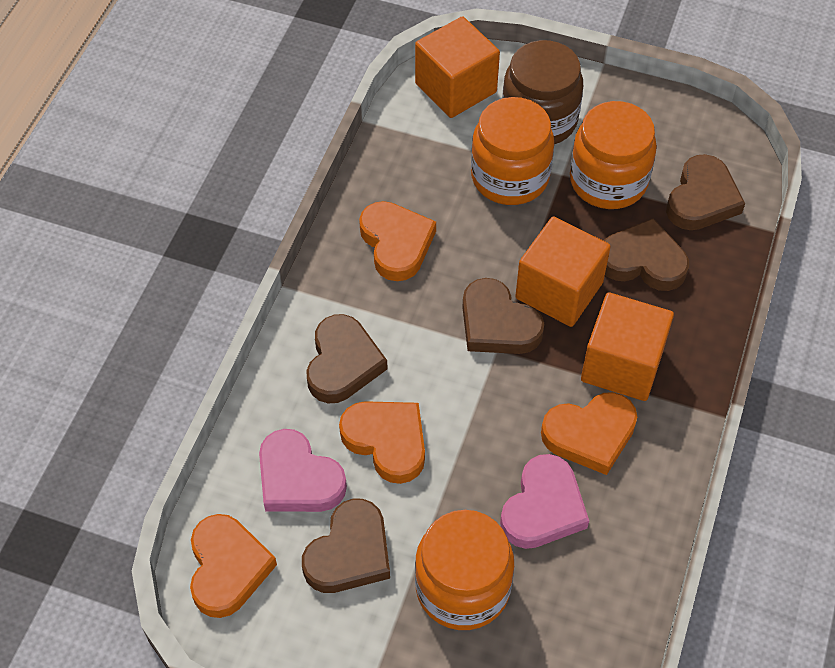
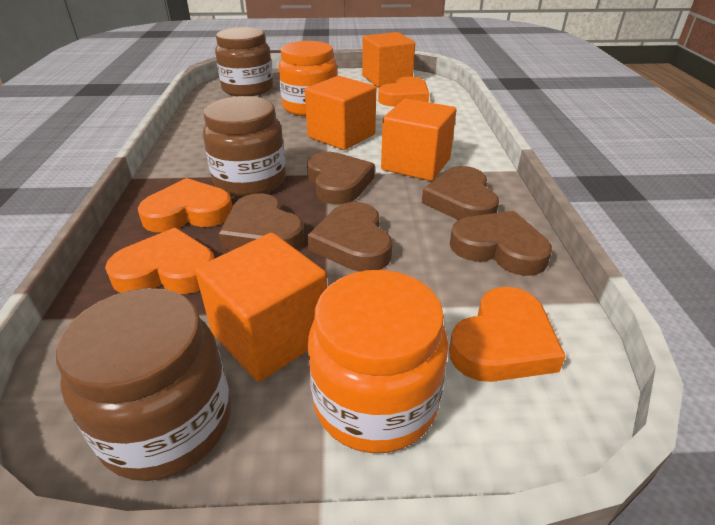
brown jar: [502,40,583,144] = 1 -> [56,288,231,481] [203,96,286,197] [215,27,273,96] = 3
orange cube: [415,16,500,118] [515,216,611,327] [581,292,674,401] = 3 -> [195,233,327,382] [305,76,376,150] [362,32,415,87] [381,99,456,181] = 4
orange jar: [415,510,514,630] [471,97,554,205] [570,101,657,209] = 3 -> [279,41,337,116] [308,270,448,453] = 2
pink heart: [259,429,347,512] [500,454,589,549] = 2 -> none = 0

